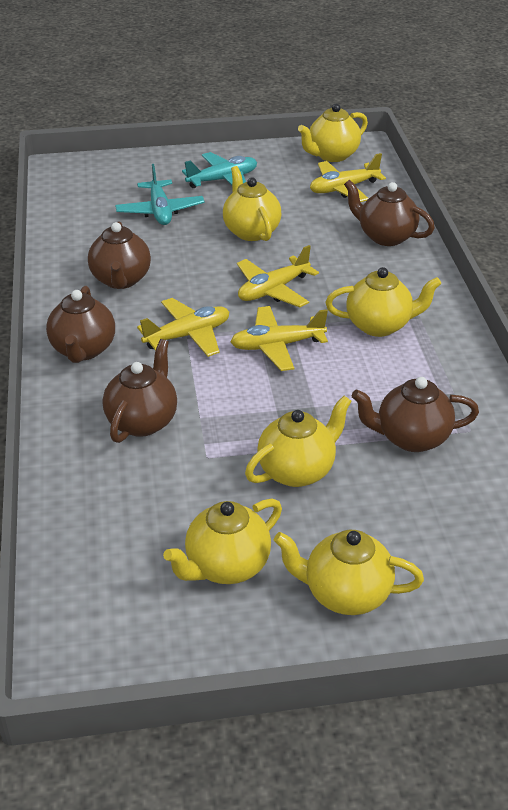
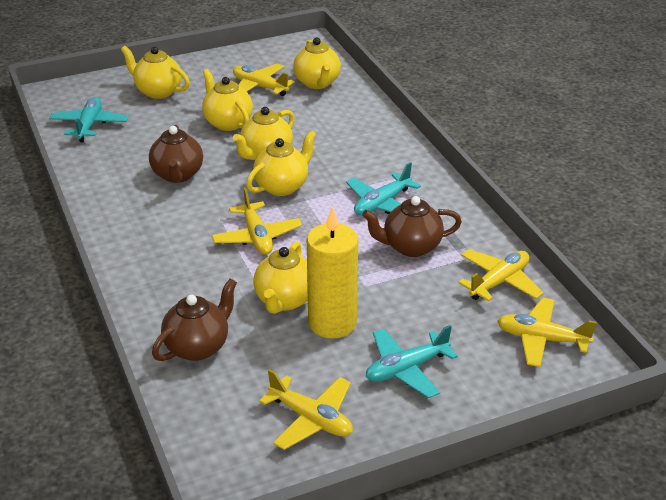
brown teapot: [46,286,115,363] [88,222,151,289] [103,339,177,443] [344,180,435,246] [352,377,479,452] = 5 -> [149,125,203,183] [152,278,237,361] [362,196,462,257] = 3
turquoise plane: [115,164,205,225] [182,152,257,188] = 2 -> [49,97,129,142] [346,162,421,215] [366,325,458,398] = 3
yellow candle: none = 0 -> [307,206,358,339] = 1
yellow plane: [137,298,229,357] [230,306,328,371] [237,245,319,307] [310,153,386,202] = 4 -> [212,188,302,255] [233,64,295,96] [259,369,353,450] [458,249,544,301] [497,298,597,367] = 5

